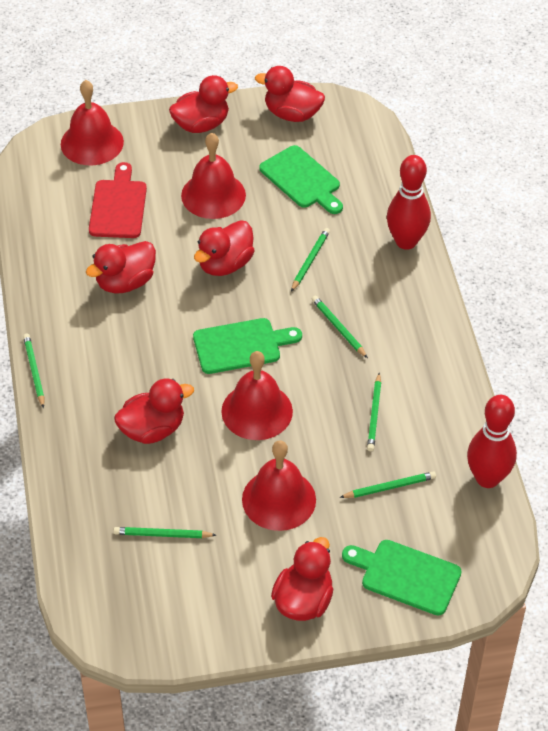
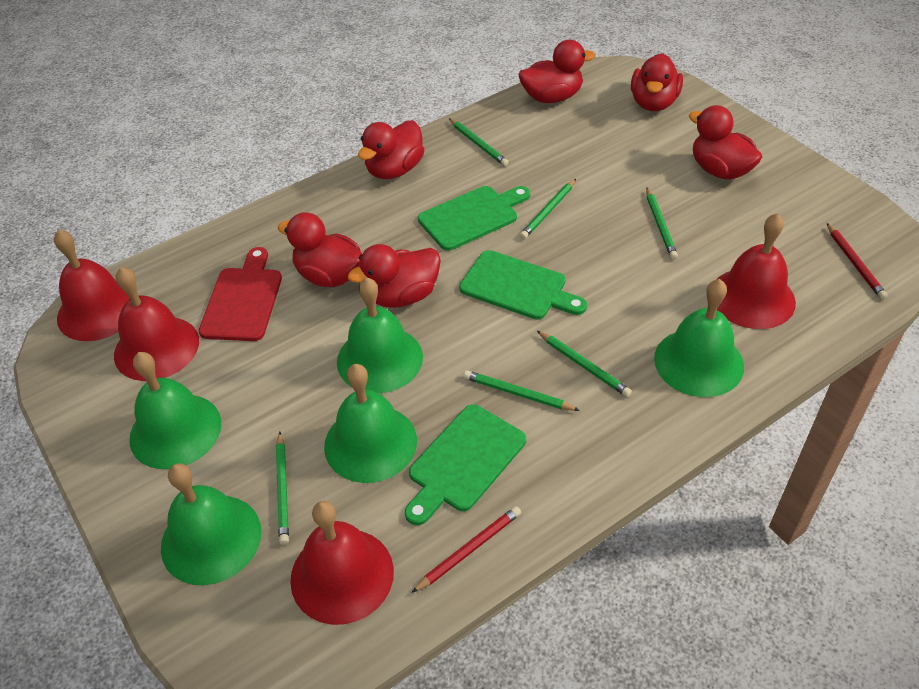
green bell: none = 0 -> [129,352,221,469] [161,463,261,585] [324,364,417,483] [337,277,423,393] [654,279,744,397] = 5
red bowling pin: [387,155,431,250] [467,395,517,488] = 2 -> none = 0
red pencil: none = 0 -> [411,506,521,593] [827,223,888,300] = 2

